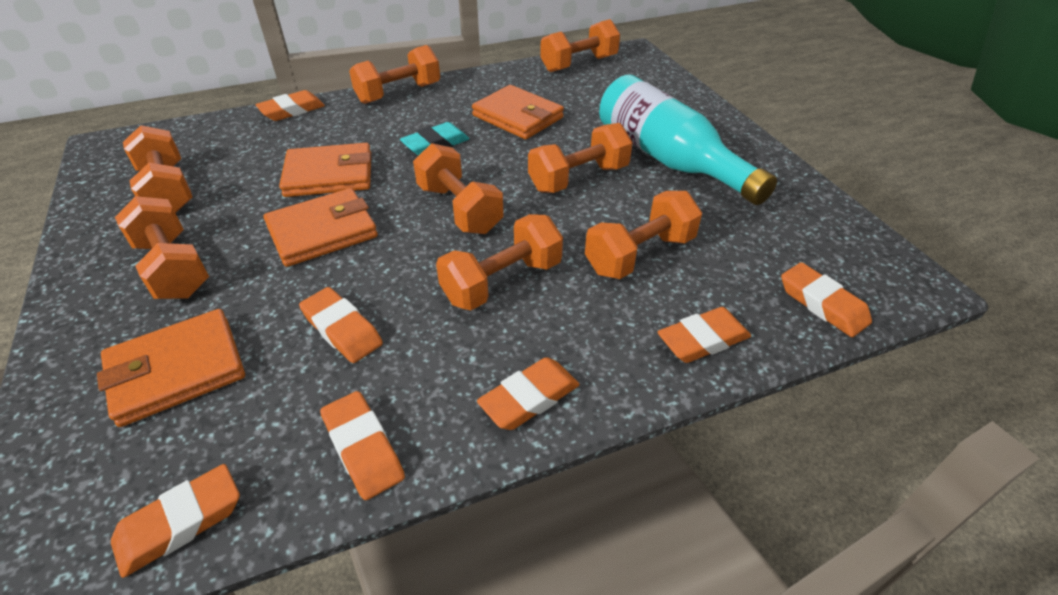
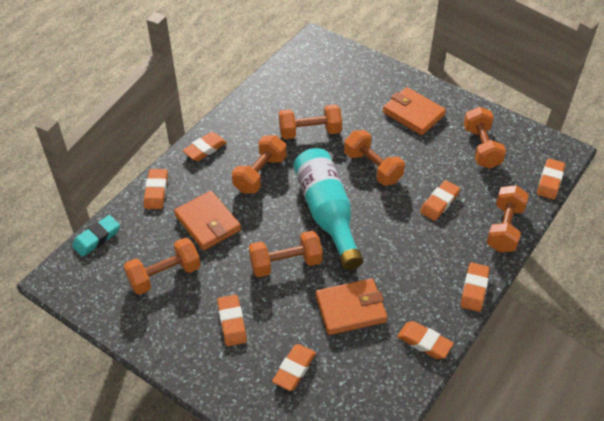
orange dumbbell: [115,196,209,299] [123,125,193,213] [349,45,440,104] [413,143,504,234] [436,214,563,310] [528,123,633,193] [540,19,620,72] [585,191,702,279] = 8 -> [124,238,201,295] [232,135,286,194] [249,231,323,277] [279,104,342,139] [344,130,405,186] [464,107,506,169] [487,185,529,252] = 7
orange eraser: [111,464,240,578] [256,90,325,121] [299,287,383,363] [320,391,405,500] [477,357,580,430] [657,307,751,363] [781,262,872,337] = 7 -> [144,169,168,209] [182,132,227,161] [217,295,247,346] [272,344,316,391] [397,321,454,359] [420,180,460,221] [461,263,490,312] [537,158,565,199] = 8
orange wallet: [97,309,245,427] [264,188,378,267] [279,143,371,197] [472,85,564,139] = 4 -> [174,191,241,250] [316,278,387,335] [383,87,446,135] = 3

